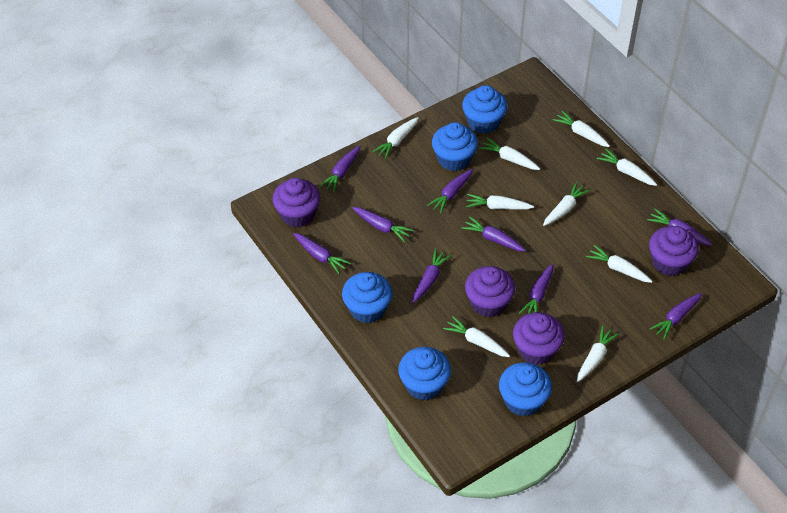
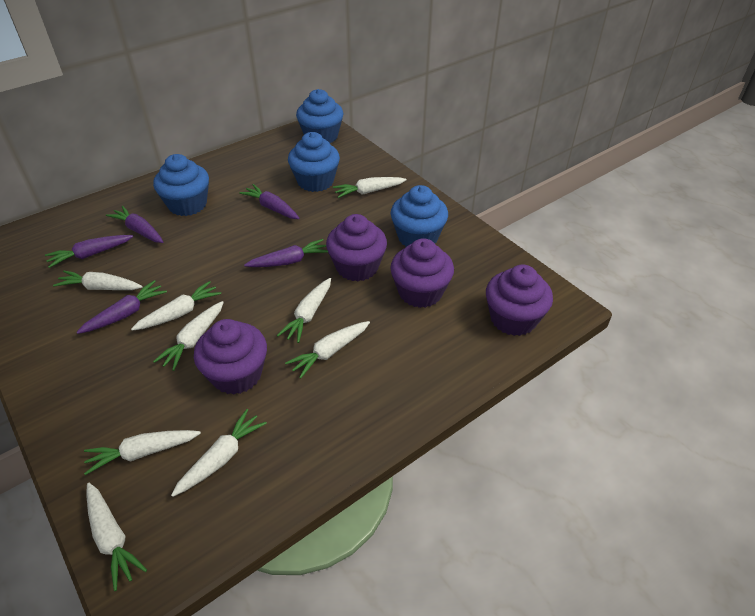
blue cupcake: [342,272,392,323] [398,347,451,400] [432,122,478,171] [462,85,507,134] [499,362,552,417] = 5 -> [153,154,209,216] [288,132,340,192] [296,89,344,143] [391,185,448,247] = 4
purple carrot: [293,233,351,274] [319,146,360,193] [352,207,414,242] [412,249,451,303] [427,169,473,214] [461,216,526,252] [519,264,553,314] [647,209,713,246] [650,293,702,340] = 9 -> [45,235,133,268] [76,280,167,334] [106,206,163,243] [239,184,299,219] [244,239,328,267] = 5

